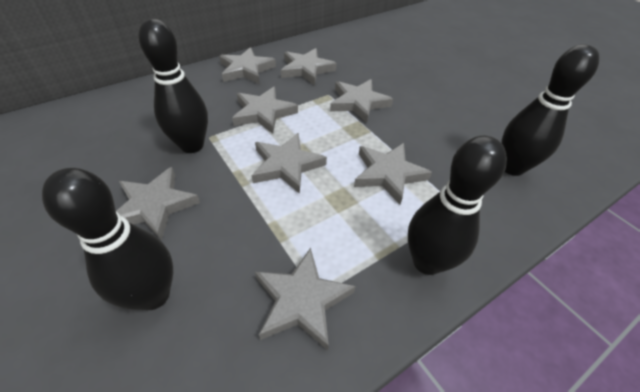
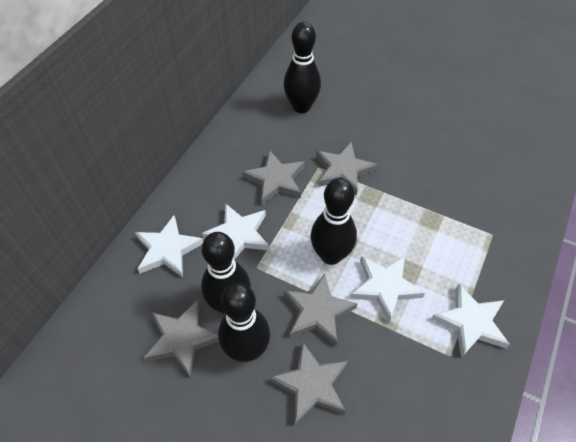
grey star: [116,167,200,240] [219,47,276,84] [232,87,298,134] [252,133,327,194] [255,248,356,350] [281,48,337,85] [330,79,393,123] [354,143,432,205] = 8 -> [144,300,219,377] [243,150,305,204] [269,342,348,425] [284,274,358,346] [316,142,377,196] = 5
white star: none = 0 -> [135,215,203,278] [202,203,269,260] [350,256,425,323] [431,284,510,358] = 4

